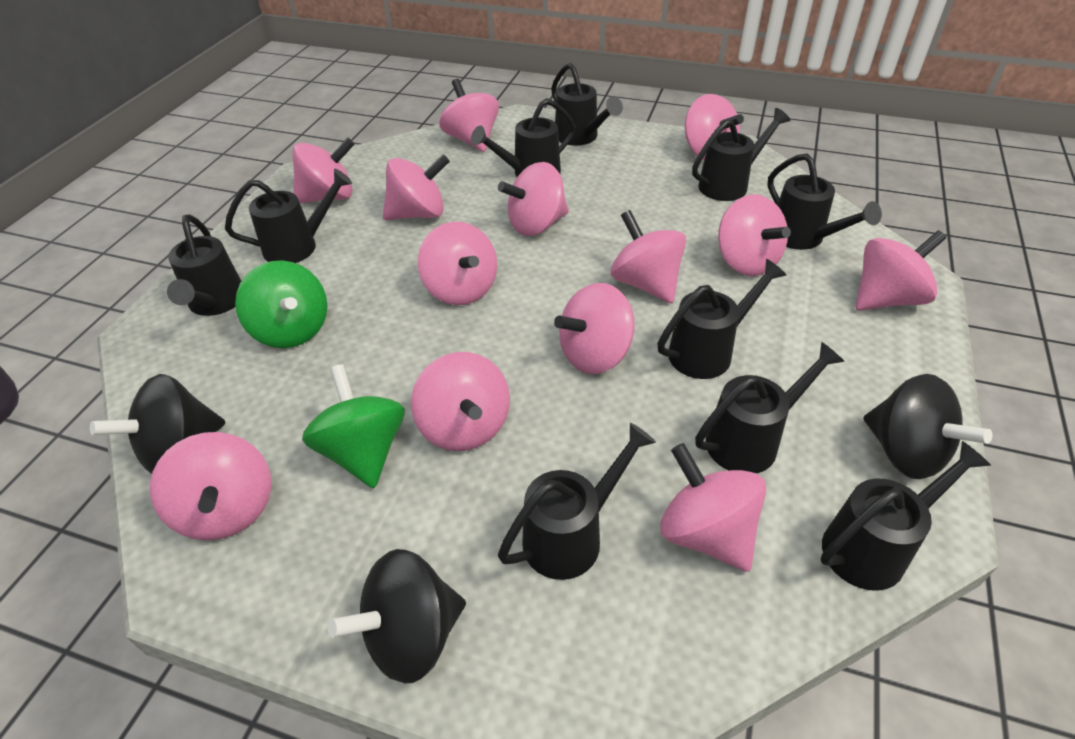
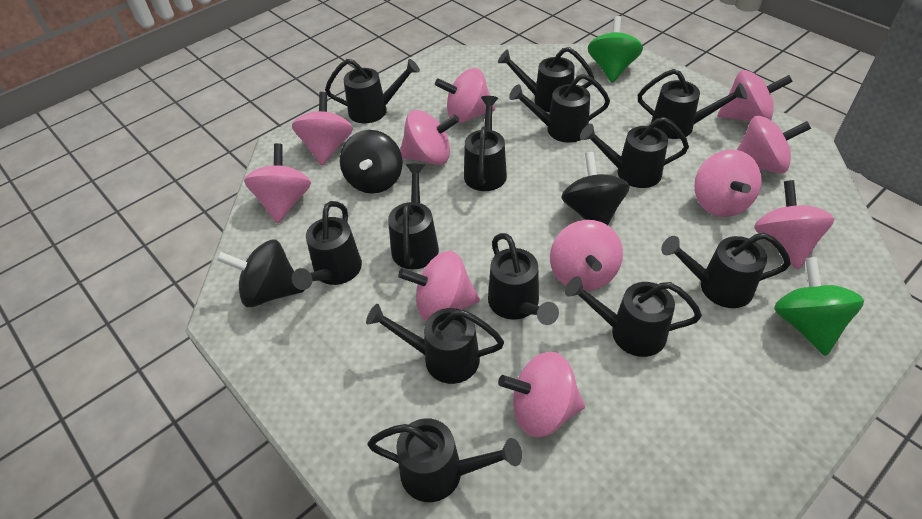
black watering can: [167,214,241,316] [225,169,352,263] [471,98,576,177] [498,423,656,580] [551,63,623,146] [657,259,787,379] [692,108,790,201] [695,342,845,474] [767,153,882,250] [821,441,991,591] = 10 -> [292,201,362,290] [325,59,420,123] [366,304,504,384] [367,418,522,502] [388,164,439,269] [464,96,507,191] [488,233,559,325] [498,47,594,112] [509,74,610,143] [565,276,702,357] [580,117,689,188] [638,69,747,139] [661,233,791,308] = 13
pink spinning top: [150,432,271,540] [292,137,355,203] [383,154,450,220] [411,352,510,451] [418,222,497,305] [439,79,499,152] [498,162,569,236] [554,283,635,374] [611,210,686,303] [660,443,766,572] [685,94,744,160] [718,194,791,276] [856,230,946,310] = 13 -> [244,143,311,224] [292,92,353,166] [398,251,480,321] [400,110,459,165] [435,68,495,123] [498,352,585,437] [550,220,623,291] [694,150,762,217] [717,70,793,121] [737,116,811,174] [754,180,834,269] = 11

